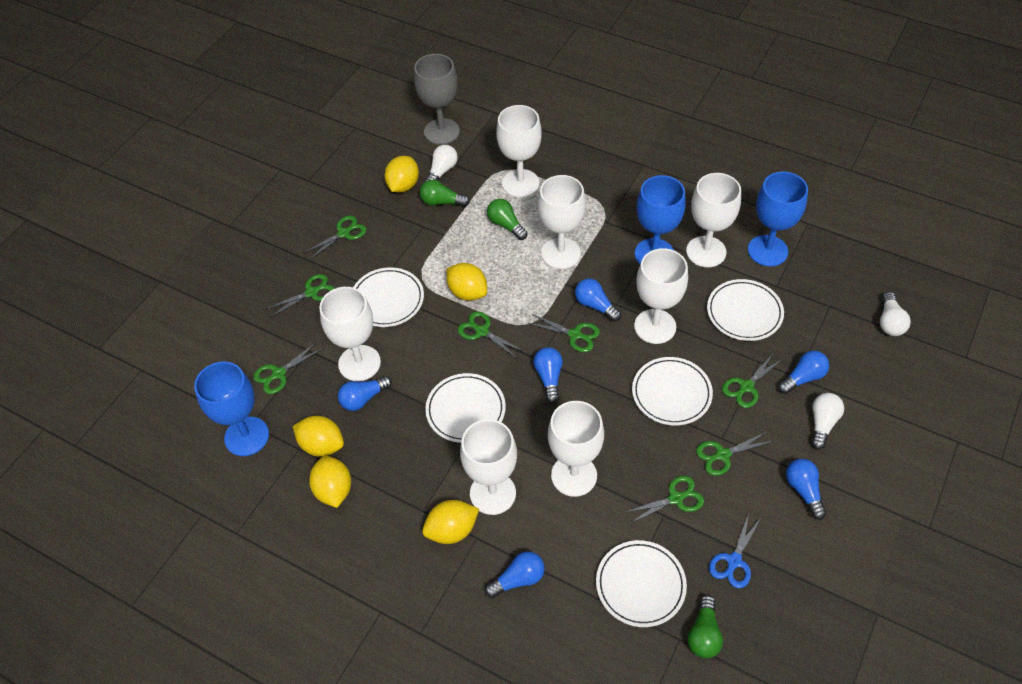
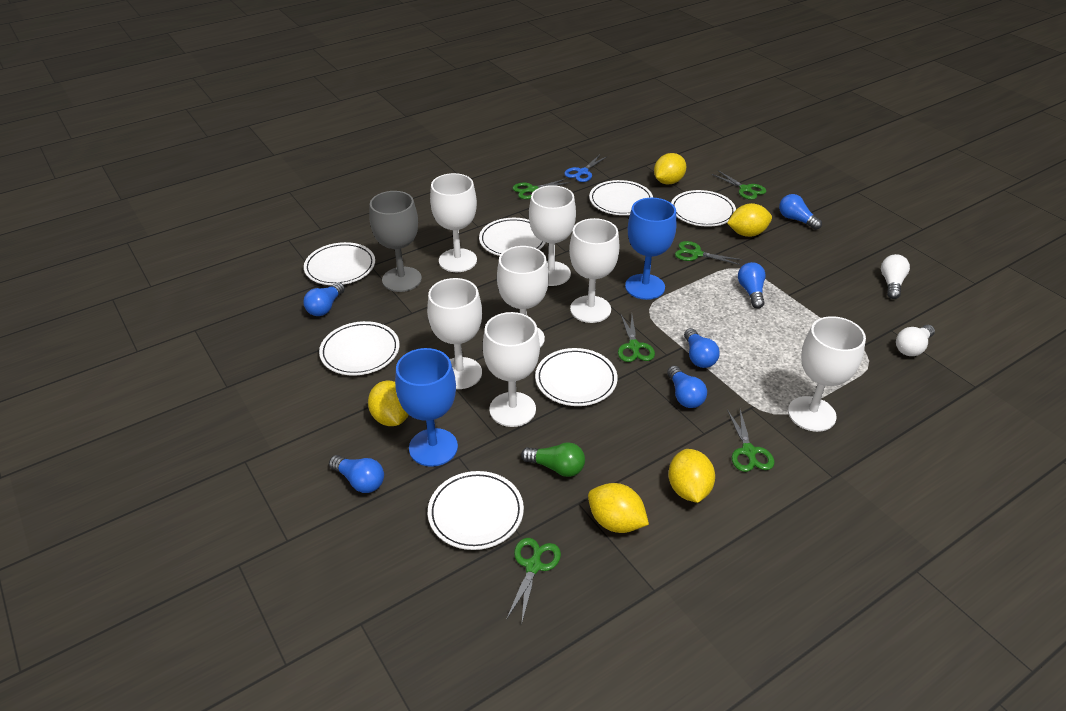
blue goblet: [194,361,269,456] [635,175,686,264] [748,172,808,266] = 3 -> [395,348,458,467] [625,198,677,300] = 2
green light bulb: [420,180,470,207] [487,199,528,240] [688,595,723,659] = 3 -> [521,442,585,477] = 1
green scissors: [253,342,323,394] [266,274,335,317] [304,215,367,260] [458,311,525,359] [528,314,600,352] [624,476,704,524] [696,431,774,476] [722,352,782,408] = 8 -> [506,538,561,622] [513,178,571,199] [618,315,655,362] [675,241,742,265] [712,171,766,200] [727,410,774,472] = 6
white light bulb: [425,145,458,182] [811,393,844,449] [880,292,911,336] = 3 -> [881,254,910,299] [896,325,935,356] = 2
white plate: [353,267,424,327] [425,373,506,443] [596,540,687,627] [632,357,713,425] [707,279,784,341] = 5 -> [304,242,375,285] [319,321,399,376] [428,471,524,550] [479,218,546,256] [535,348,618,406] [589,180,653,215] [671,190,736,227] = 7

